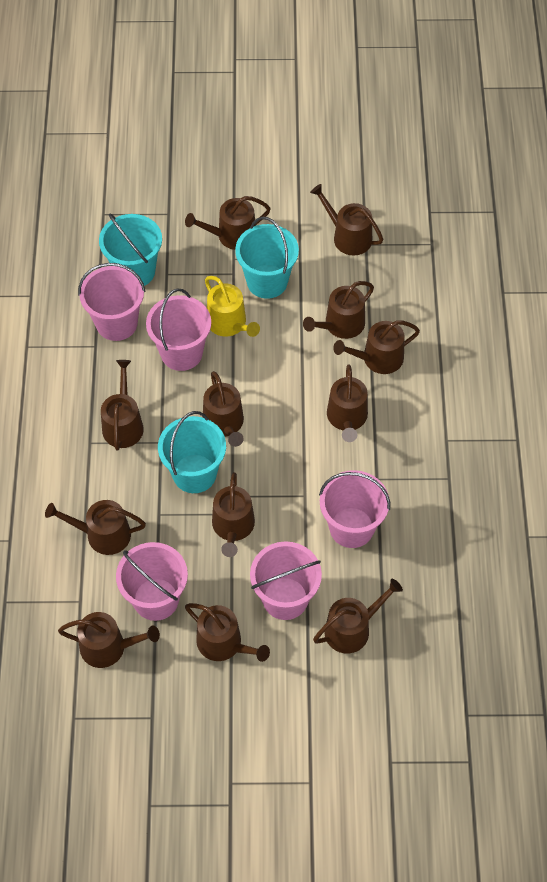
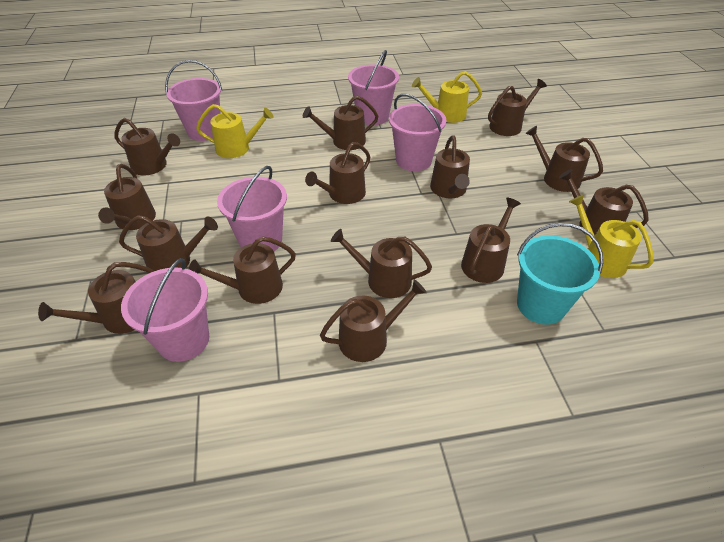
brown watering can: [45,500,146,555] [58,612,160,668] [101,360,144,450] [185,196,271,250] [185,603,270,662] [203,371,244,447] [212,472,255,557] [303,281,374,339] [310,184,383,256] [313,579,403,653] [327,364,368,442] [333,320,420,374] = 12 -> [38,262,154,334] [98,164,156,230] [115,118,180,175] [119,215,218,271] [189,237,296,304] [303,95,379,150] [305,142,370,204] [320,279,427,362] [331,229,432,298] [430,135,470,198] [461,198,521,283] [488,79,547,136] [525,126,603,192] [559,169,649,235] = 14
turquoise bucket: [99,213,162,286] [158,411,226,493] [235,217,299,299] = 3 -> [517,223,603,324] = 1
yellow watering can: [205,276,260,337] = 1 -> [196,104,274,158] [412,71,482,123] [569,195,654,278] = 3

